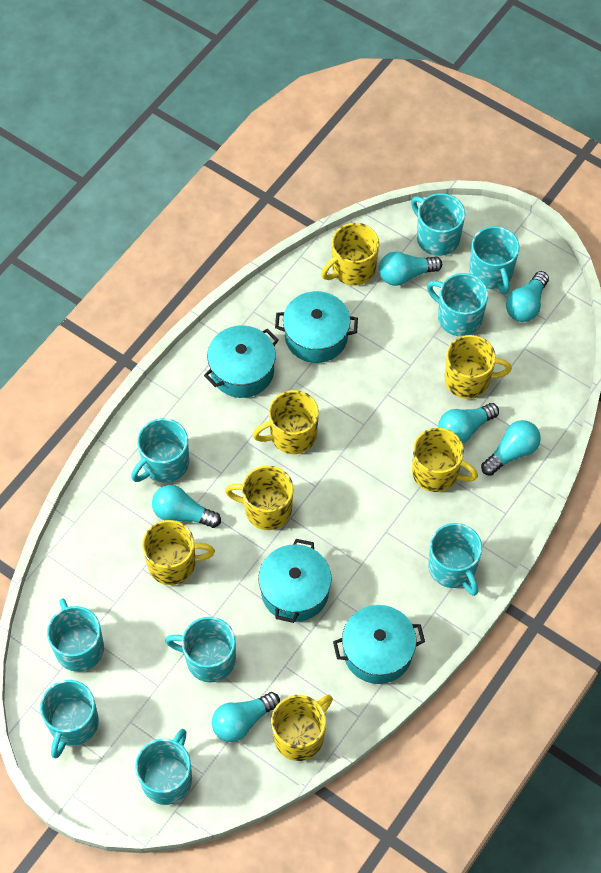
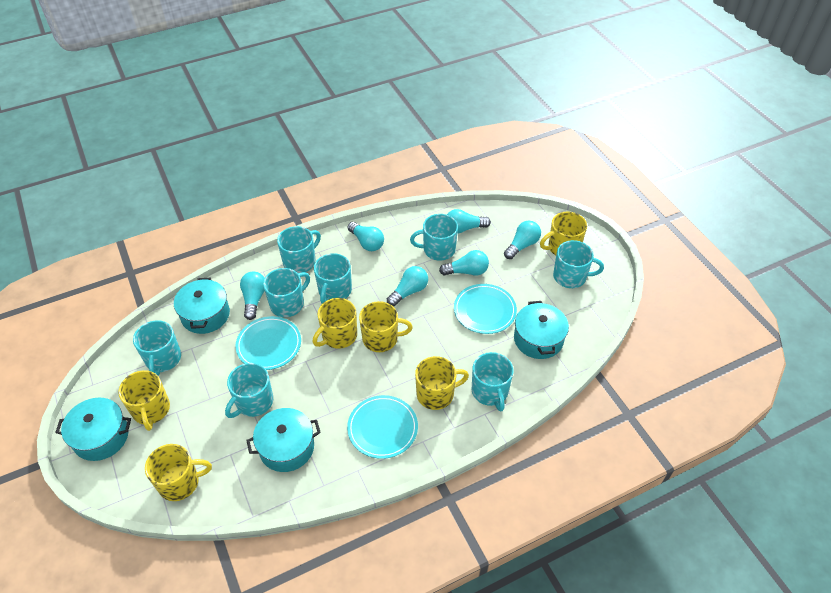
turquoise mug: [40,680,99,758] [47,598,104,672] [131,418,189,483] [135,729,192,805] [165,617,236,682] [411,193,465,256] [427,273,488,336] [428,523,482,596] [469,226,520,295] = 9 -> [133,320,181,376] [225,363,273,418] [263,268,310,317] [277,226,321,273] [314,253,352,304] [410,214,458,261] [472,352,514,411] [553,240,604,288] = 8
turquoise plate: none = 0 -> [235,316,301,370] [347,395,418,459] [454,284,517,334] = 3
yellow mug: [142,520,215,585] [225,465,294,530] [253,390,319,454] [271,695,333,761] [321,223,379,286] [412,428,478,492] [444,335,512,399] = 7 -> [118,370,170,431] [145,444,212,501] [313,298,357,349] [359,301,413,352] [415,356,469,410] [540,212,587,255] = 6

